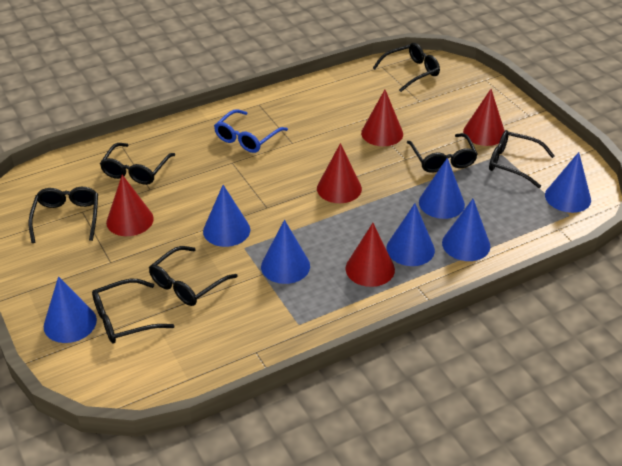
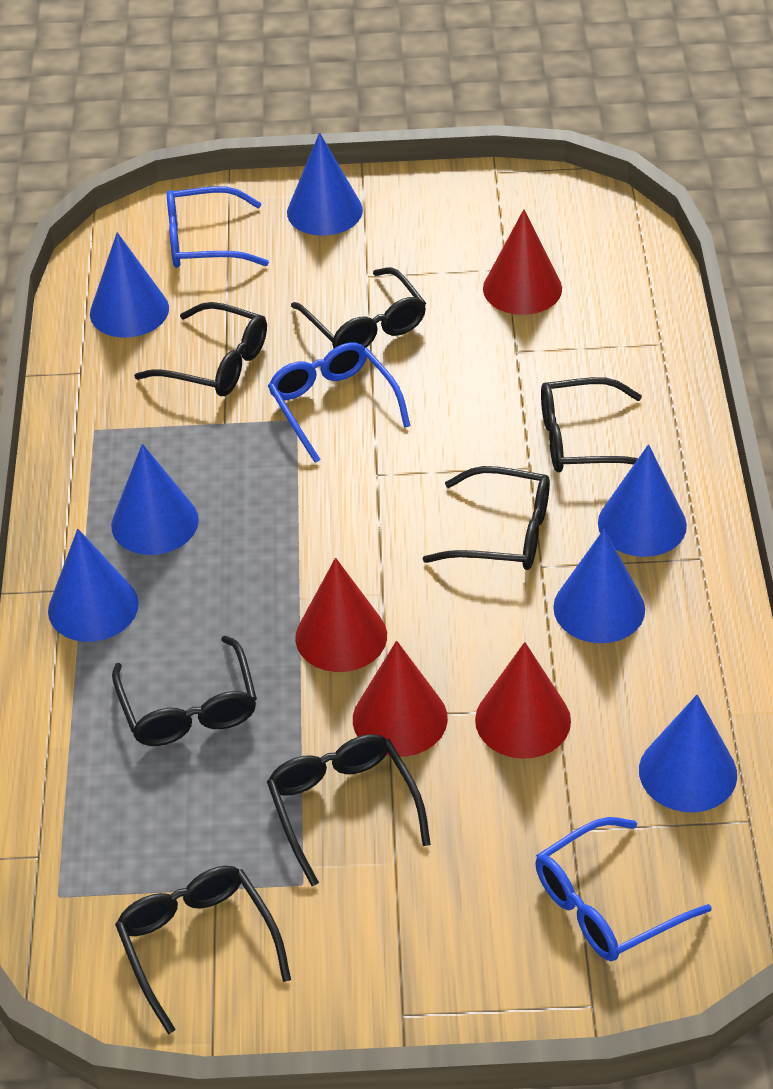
blue glasses: [214,109,288,153] = 1 -> [167,186,269,268] [268,343,411,463] [535,817,712,961] = 3
red cone: [106,175,154,236] [317,143,362,203] [346,223,395,287] [361,90,403,146] [463,89,505,146] = 5 -> [295,558,387,672] [353,641,448,757] [475,642,571,759] [483,209,562,315] = 4

